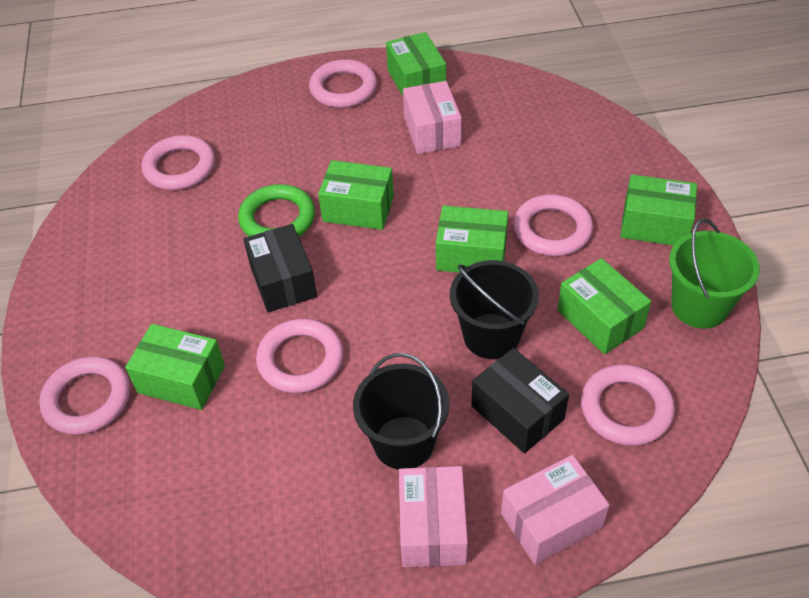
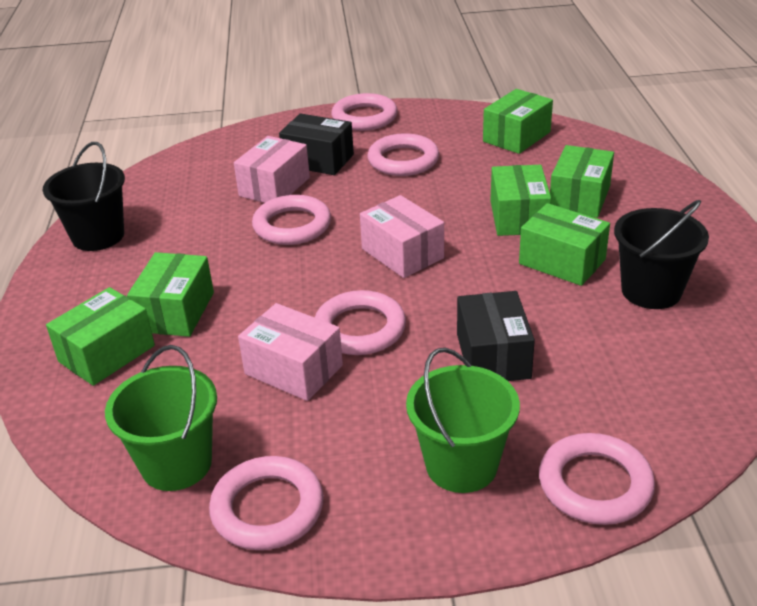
green bucket: [669,219,760,329] = 1 -> [105,345,217,491] [406,348,520,493] = 2
green ring: [238,184,315,237] = 1 -> none = 0

